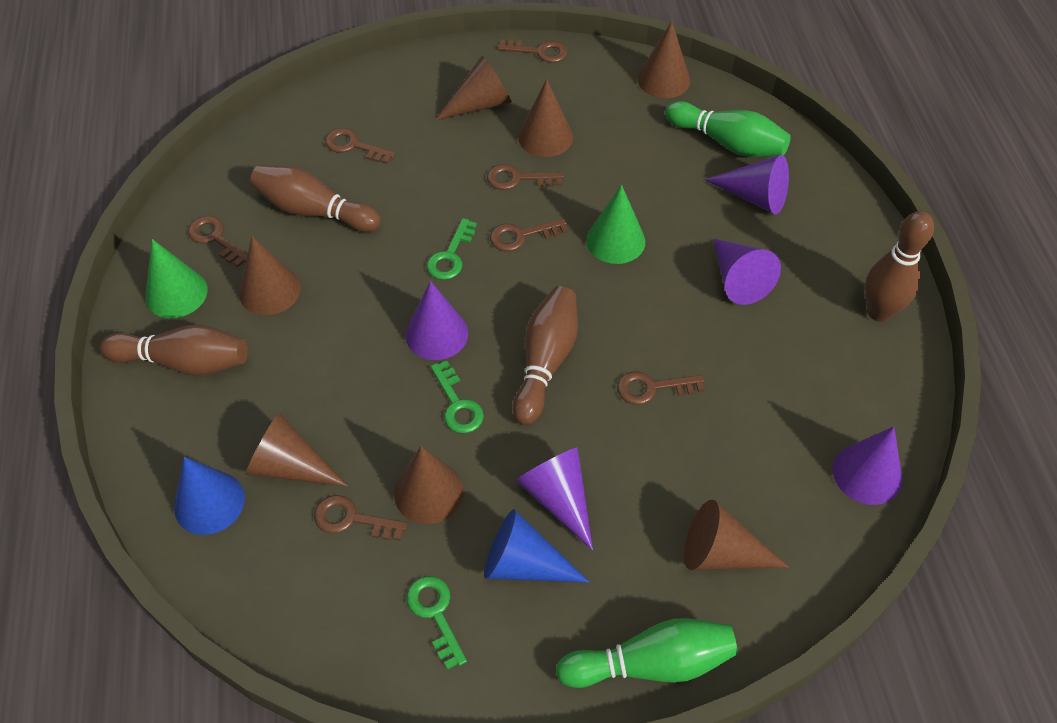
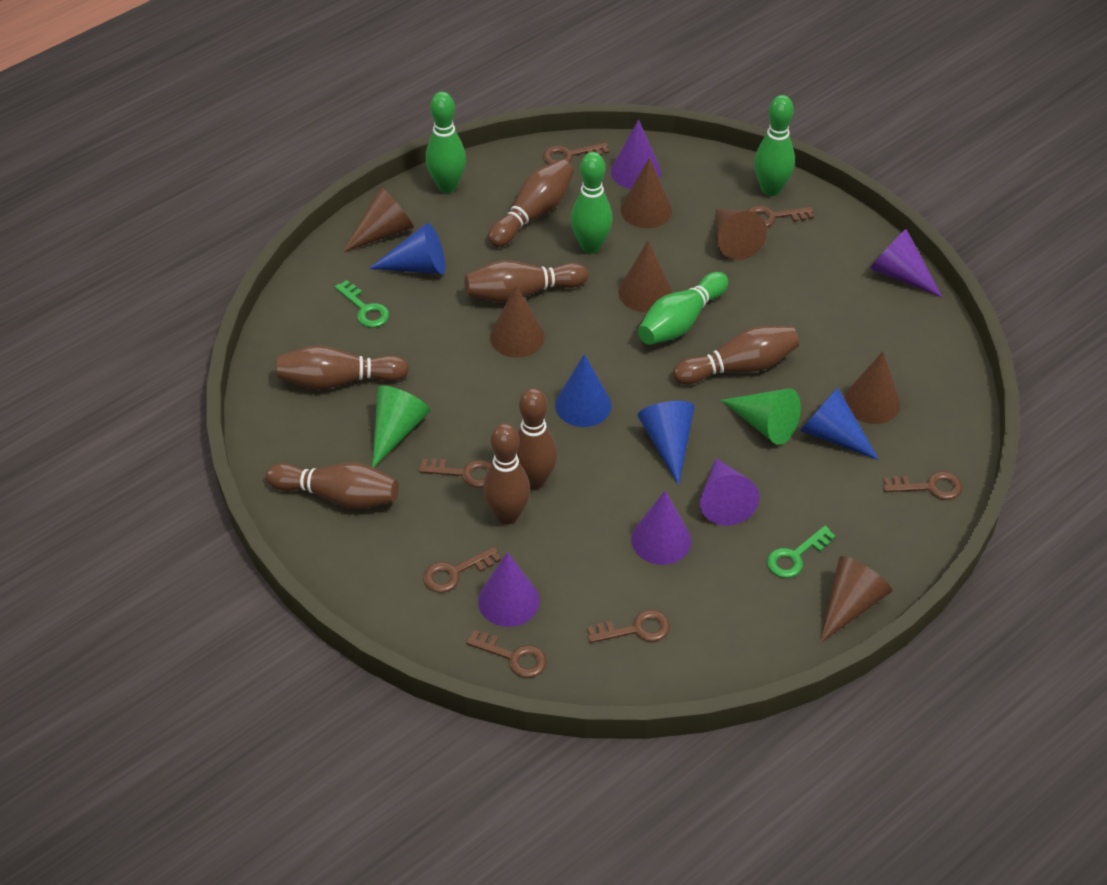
blue cone: [174,457,245,535] [484,509,589,583] = 2 -> [369,223,445,274] [555,354,612,427] [638,401,695,486] [800,387,879,460] = 4
brown bowling pin: [100,324,248,376] [250,165,381,232] [512,286,578,425] [865,211,934,322] = 4 -> [266,462,399,509] [277,345,409,390] [464,260,588,303] [483,423,530,525] [488,159,574,247] [517,388,557,490] [673,326,799,385] = 7
green bowling pin: [556,618,738,688] [665,101,791,157] = 2 -> [426,92,466,193] [571,152,612,253] [638,272,728,345] [754,95,795,196] = 4
green key: [406,576,467,669] [427,218,477,280] [431,361,484,433] = 3 -> [335,280,389,328] [767,526,836,578] = 2

